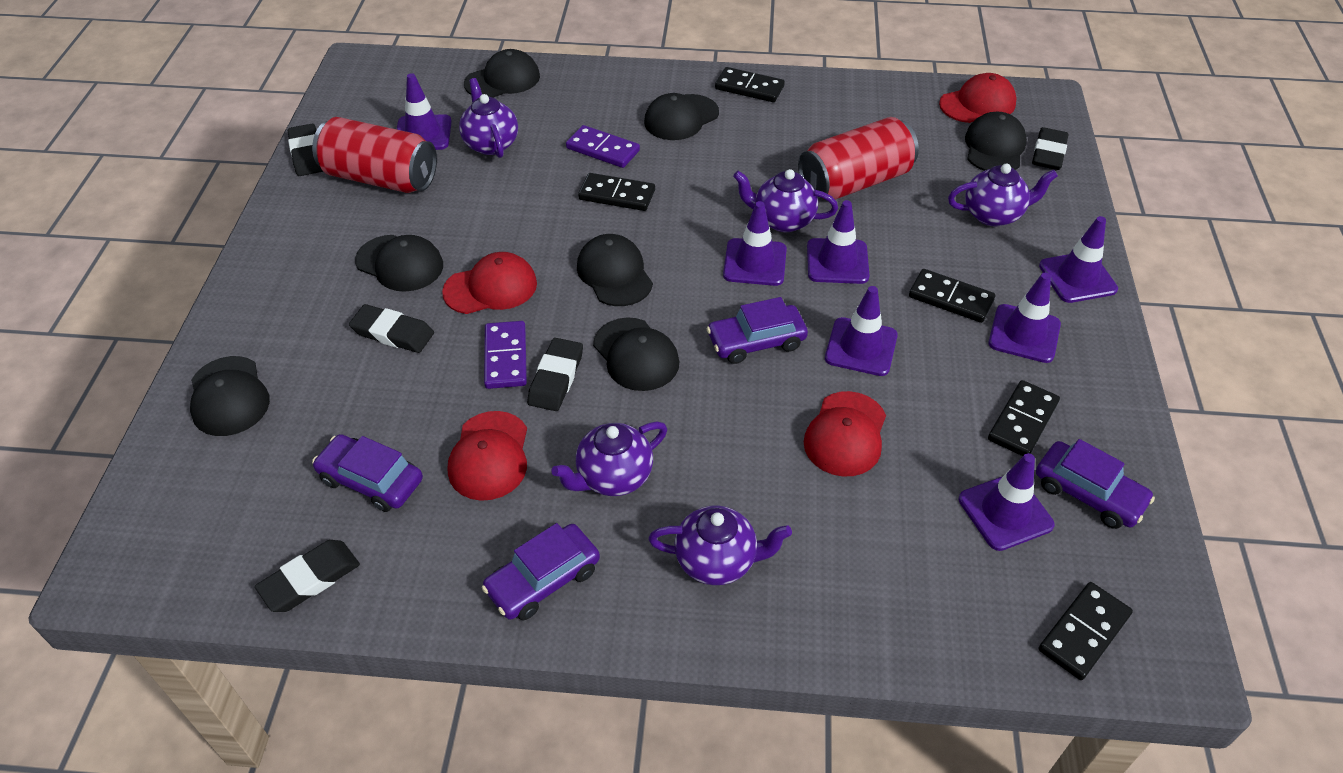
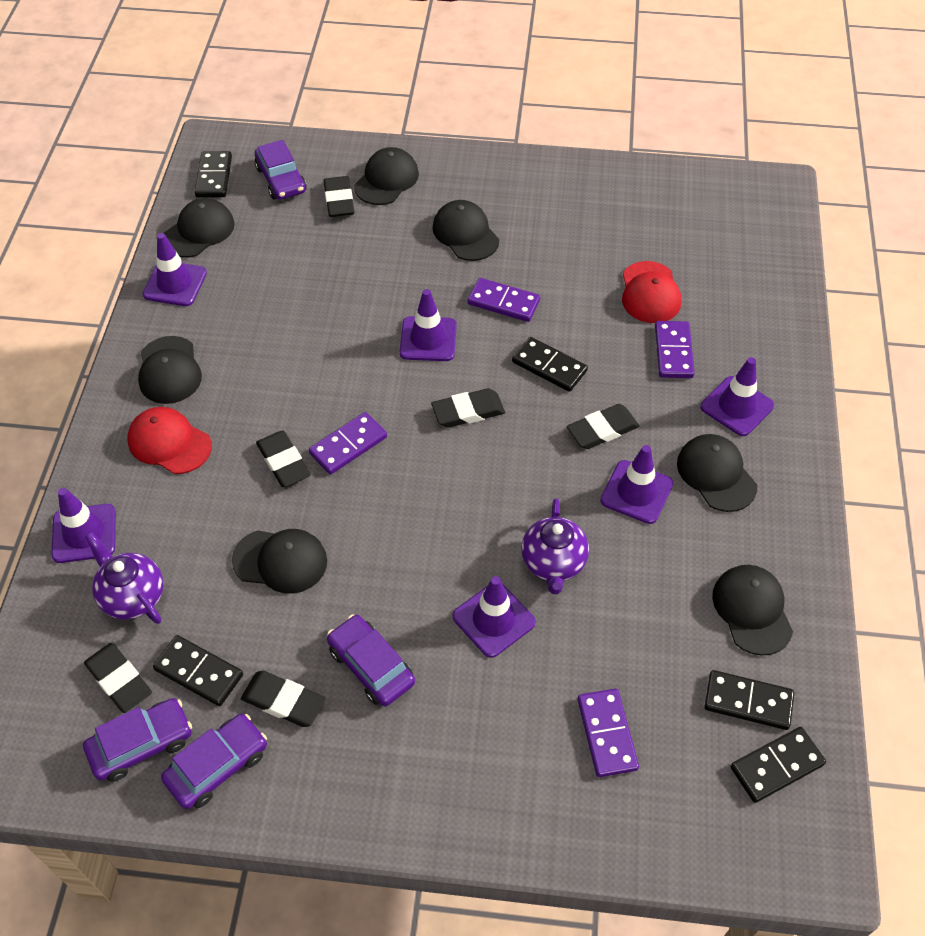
black eraser: [255,540,360,612] [288,124,323,176] [349,304,434,353] [527,338,583,411] [1032,127,1069,170] = 5 -> [84,643,152,713] [241,671,326,727] [256,431,310,487] [324,176,355,217] [431,388,505,428] [567,404,639,449] = 6
purple domino: [484,321,527,389] [566,125,640,168] = 2 -> [309,412,387,475] [468,278,540,322] [577,689,639,777] [655,321,695,378] = 4
purple teapot: [459,78,518,158] [551,421,667,496] [648,505,792,585] [733,169,838,232] [948,164,1058,226] = 5 -> [85,532,163,624] [521,498,589,594] = 2
purple traffic cone: [397,73,452,150] [723,201,787,286] [807,200,870,284] [825,286,898,376] [959,453,1055,551] [989,273,1061,363] [1039,216,1118,303] = 7 -> [51,488,116,563] [142,233,207,306] [400,289,457,361] [453,576,536,658] [600,445,673,524] [700,357,774,436] = 6
red can: [312,117,437,193] [798,117,919,200] = 2 -> none = 0
red cap: [442,252,537,314] [448,411,527,501] [804,391,886,476] [939,73,1017,123] = 4 -> [127,407,212,474] [622,261,681,323] = 2

